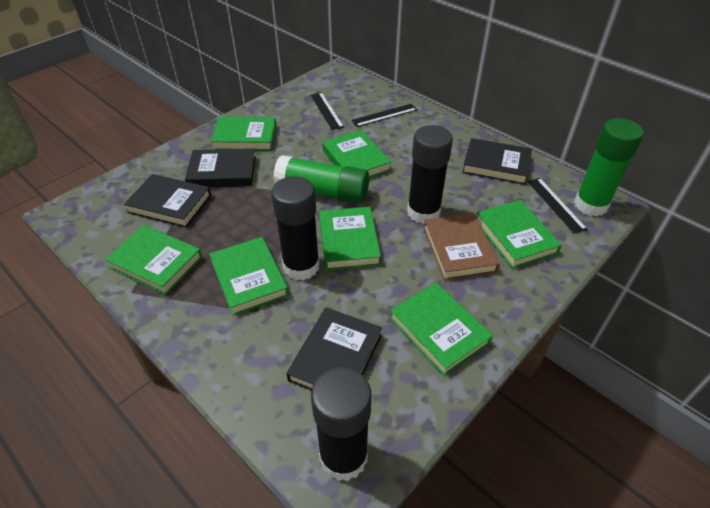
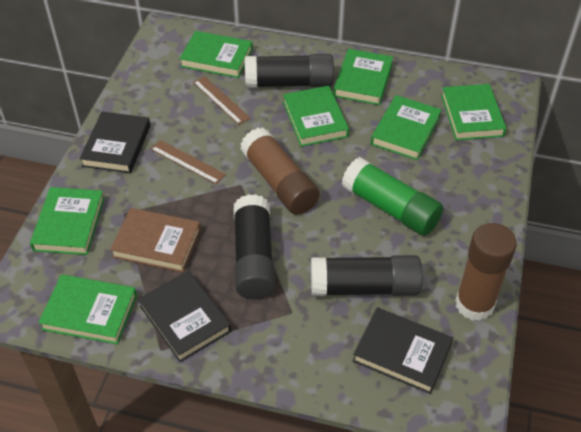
black book: [124,174,211,228] [185,148,256,187] [286,308,382,391] [462,138,532,185] = 4 -> [80,112,150,173] [138,271,231,362] [353,307,453,394] = 3
black ruler: [311,92,344,130] [352,104,417,127] [527,178,588,234] = 3 -> none = 0
brown glue stick: none = 0 -> [240,128,320,215] [455,223,517,321] = 2
brown ruler: none = 0 -> [151,140,226,184] [193,76,251,125] = 2
green glue stick: [273,155,369,203] [574,118,644,216] = 2 -> [342,157,443,236] = 1

